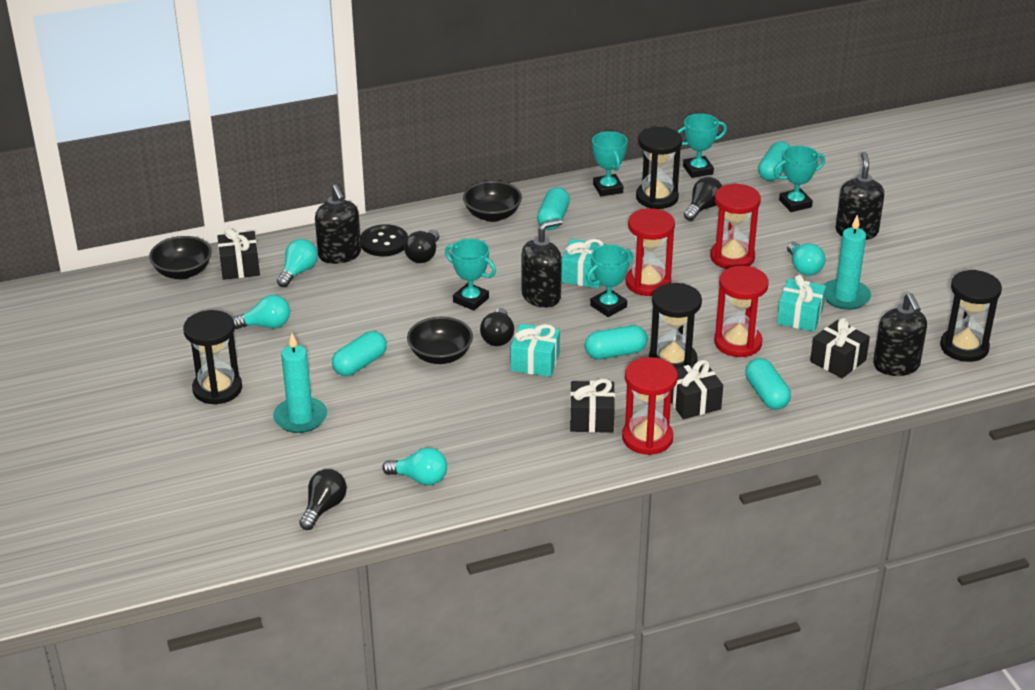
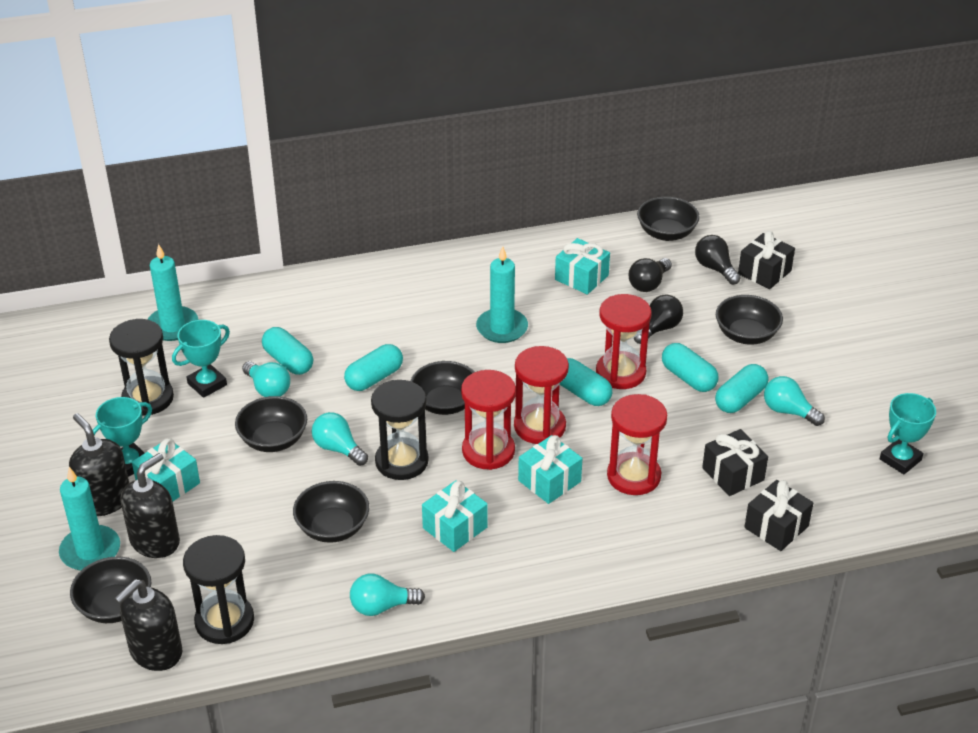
black bowl: [149,236,212,280] [407,317,473,364] [463,181,522,222] = 3 -> [70,557,151,623] [235,396,307,452] [293,481,369,543] [411,361,474,415] [637,197,700,241] [716,295,783,344] = 6
black button: [360,224,408,256] = 1 -> none = 0
black gift: [217,228,260,280] [570,379,615,433] [671,360,723,419] [810,318,870,378] = 4 -> [702,429,768,496] [738,231,795,289] [744,480,813,551] = 3
black hourglass: [183,310,242,405] [636,127,682,209] [649,283,702,369] [940,270,1002,362] = 4 -> [109,319,174,416] [183,535,254,644] [371,380,429,480] = 3
black light bulb: [299,469,347,530] [404,230,439,263] [480,308,514,346] [684,177,722,221] = 4 -> [628,258,672,292] [634,295,683,344] [695,235,741,285] = 3
black soap dispenser: [315,185,361,264] [521,219,562,308] [835,152,884,240] [873,293,927,376] = 4 -> [69,413,129,516] [114,579,182,671] [121,453,180,558] = 3
turquoise candle: [273,333,327,433] [824,215,871,310] = 2 -> [59,467,120,571] [148,244,199,341] [476,246,528,343] = 3
turquoise gift: [511,324,560,377] [561,239,608,288] [777,275,826,332] = 3 -> [132,438,200,502] [422,480,488,552] [518,435,583,504] [555,238,610,295] = 4
turquoise trophy: [445,239,496,311] [587,245,633,317] [592,131,627,197] [677,113,727,178] [774,146,825,212] = 5 -> [93,397,152,477] [172,320,230,398] [880,393,936,474] = 3

